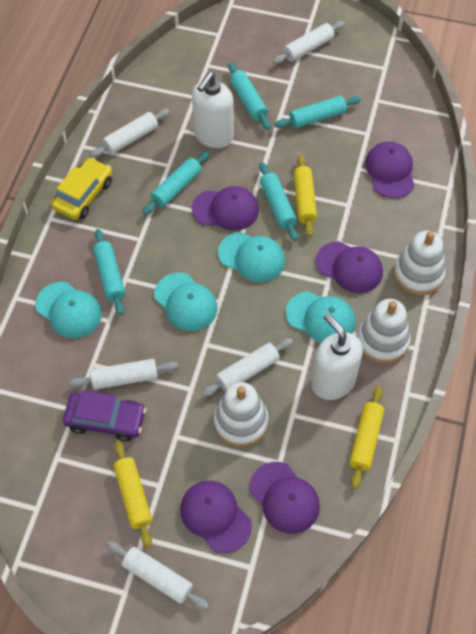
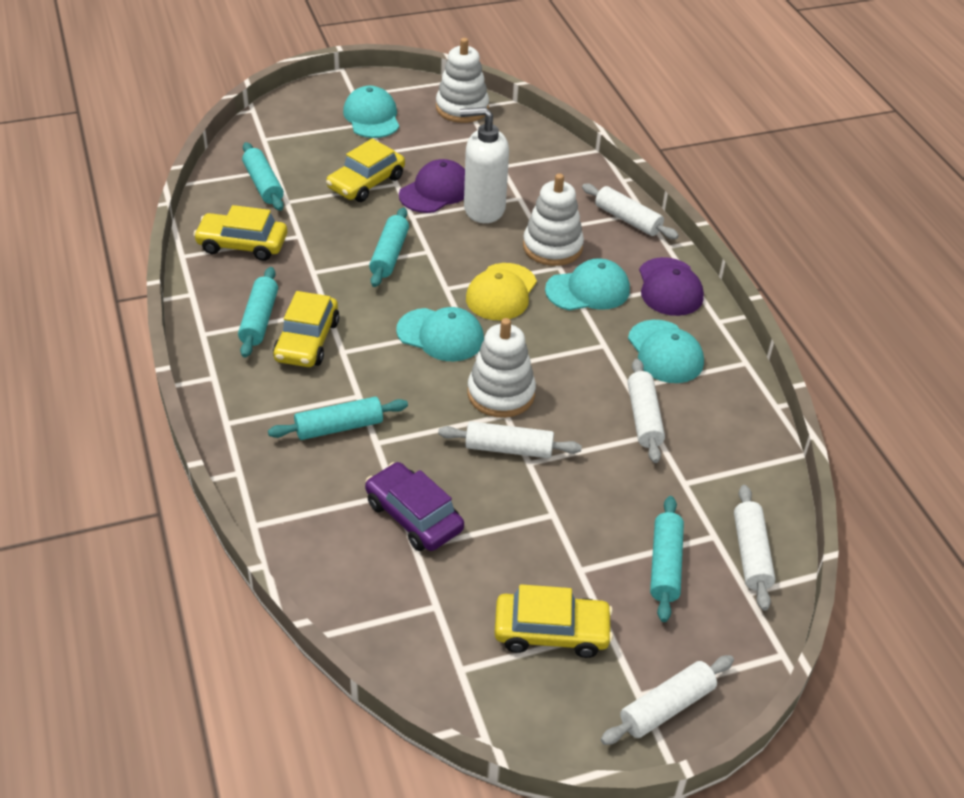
purple cap: [180,481,252,553] [192,186,259,231] [250,462,320,534] [316,241,383,293] [365,141,415,198] = 5 -> [399,159,465,213] [639,257,704,316] = 2
white soap dispenser: [192,72,234,148] [311,313,363,400] = 2 -> [460,107,509,223] = 1
yellow cap: none = 0 -> [466,263,537,320] = 1
yellow car: [51,158,112,220] = 1 -> [193,205,287,261] [273,291,340,367] [326,139,405,202] [494,584,613,658] = 4
yellow rolling pin: [113,440,152,548] [294,155,317,237] [349,386,384,489] = 3 -> none = 0

